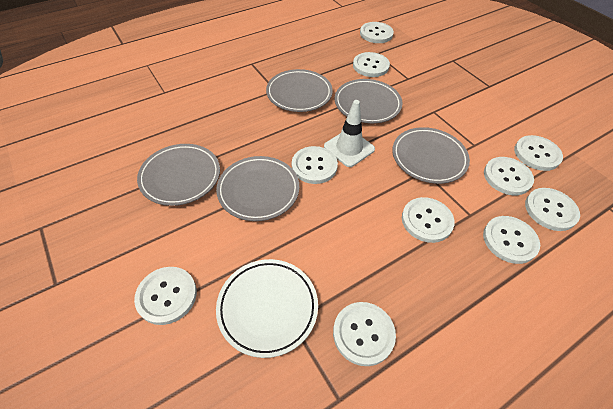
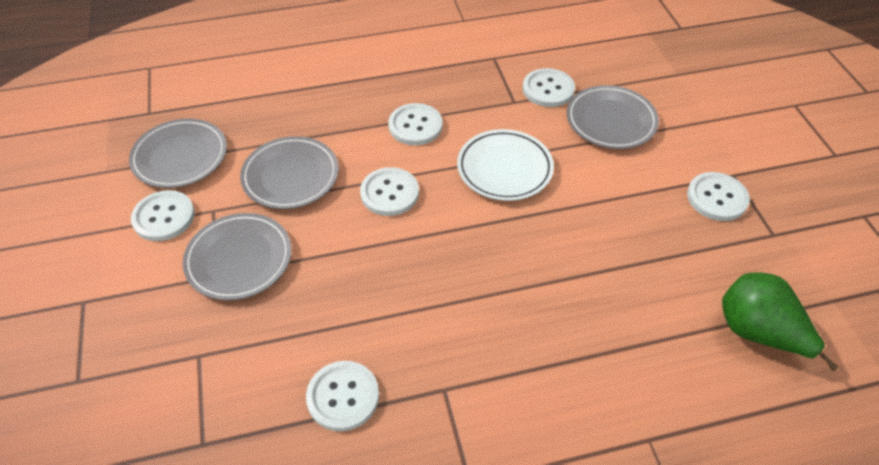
green pear: none = 0 -> [722,273,838,371] = 1
grey plate: [137,144,220,206] [216,156,299,221] [266,69,333,112] [335,79,402,123] [392,127,470,184] = 5 -> [129,118,227,188] [183,213,292,300] [240,136,339,209] [567,85,659,149] = 4
white button: [134,267,197,325] [292,146,338,184] [333,302,396,366] [353,52,390,77] [360,22,394,43] [402,197,455,243] [483,216,540,264] [484,157,534,195] [514,135,563,171] [525,188,580,231] = 10 -> [131,190,195,241] [306,361,379,431] [360,167,419,216] [388,103,443,145] [523,68,575,107] [687,172,750,221] = 6
white traffic cone: [324,100,375,167] = 1 -> none = 0

